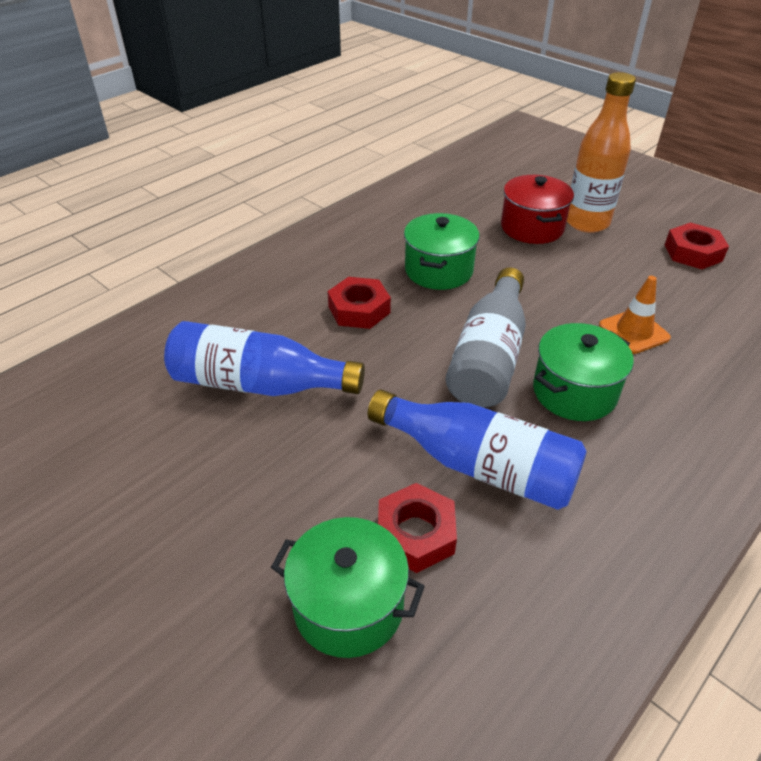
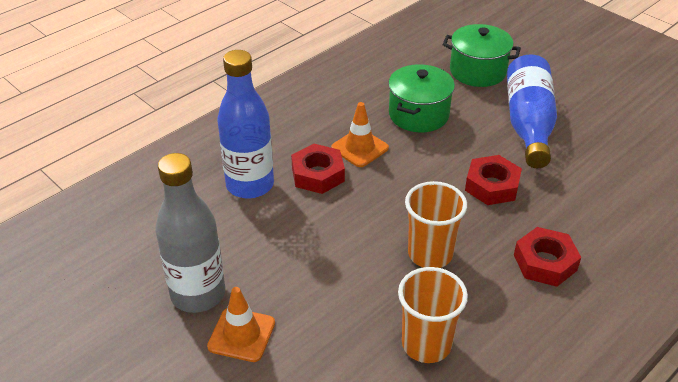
green pot: [271,517,425,658] [404,213,480,290] [533,323,634,421] = 3 -> [388,64,455,133] [443,24,521,87] = 2
orange bottle: [567,72,636,233] = 1 -> none = 0
orange cup: none = 0 -> [398,267,468,363] [405,181,467,268] = 2
orange traffic cone: [599,276,671,354] = 1 -> [207,287,275,362] [331,102,389,167] = 2
red pot: [501,175,574,244] = 1 -> none = 0

